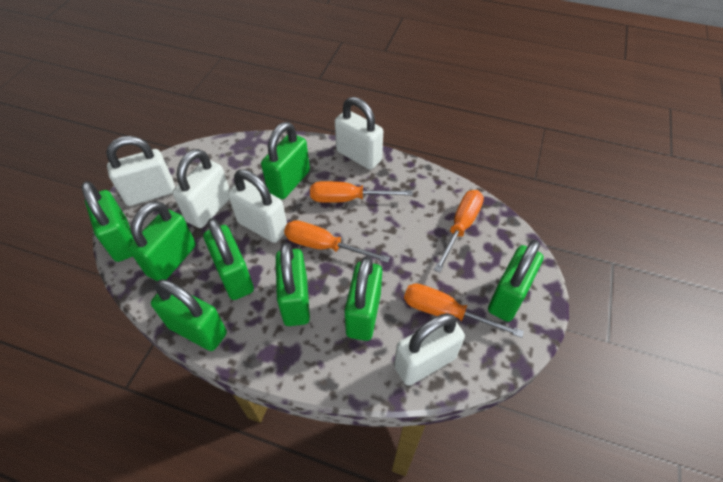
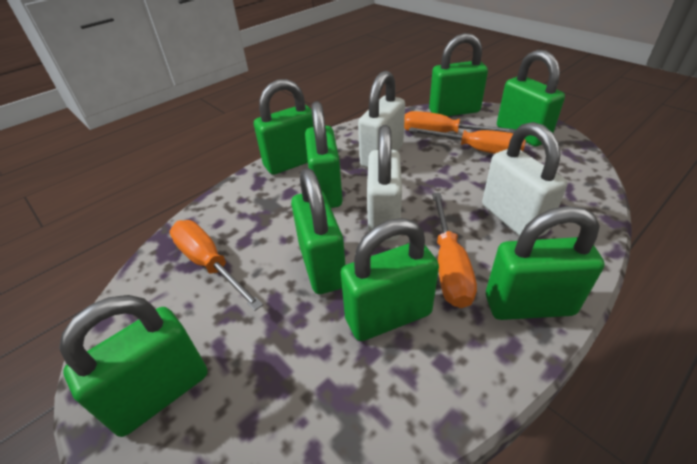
white padlock: [106,136,175,206] [172,149,230,228] [228,169,287,243] [335,97,383,170] [394,313,465,386] = 5 -> [358,71,405,168] [367,125,402,241] [482,122,567,237] = 3

